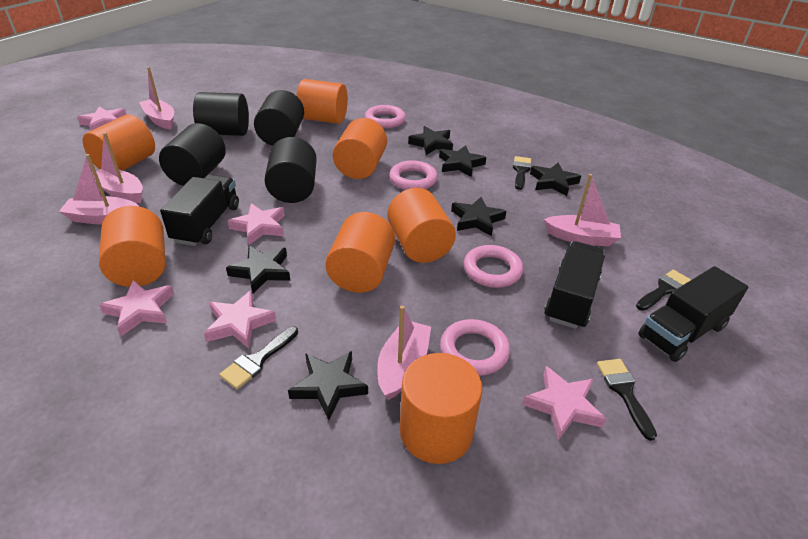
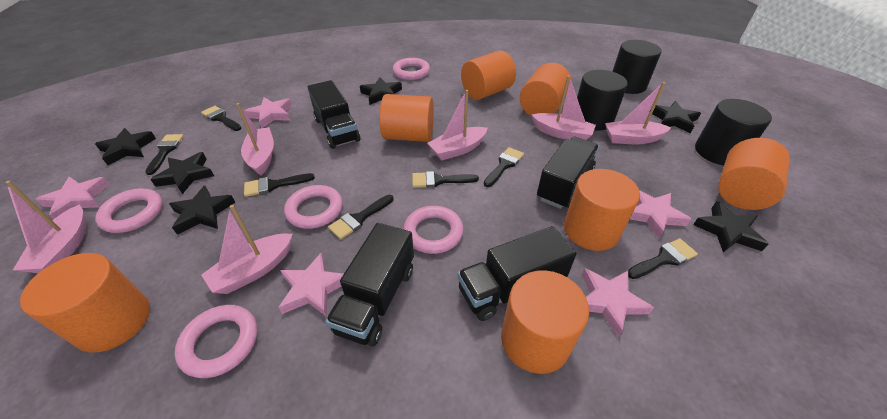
black brush: [219,327,298,389] [513,156,531,190] [597,359,657,441] [636,270,691,311] = 4 -> [145,134,184,175] [201,106,242,131] [244,173,315,197] [328,195,394,239] [412,171,479,188] [484,147,524,187] [628,238,698,279] = 7
black cylinder: [159,123,226,186] [193,92,249,136] [254,90,304,146] [265,137,317,203] = 4 -> [577,70,628,131] [612,40,661,94] [695,99,772,165] = 3
black truck: [160,174,239,246] [544,241,605,329] [638,266,748,362] = 3 -> [308,80,360,149] [325,223,414,346] [457,226,577,321] [537,137,599,209] = 4
pink boat: [59,154,140,225] [93,132,143,203] [139,67,174,129] [377,305,431,400] [544,174,621,247] = 5 -> [5,180,87,273] [201,204,293,294] [236,103,274,175] [428,90,488,161] [532,75,596,140] [605,82,671,144] = 6
pink ring: [365,105,406,128] [389,160,438,190] [440,319,510,376] [464,245,523,288] = 4 -> [95,189,163,233] [175,305,257,378] [284,185,343,229] [393,58,430,80] [403,206,463,254] = 5

